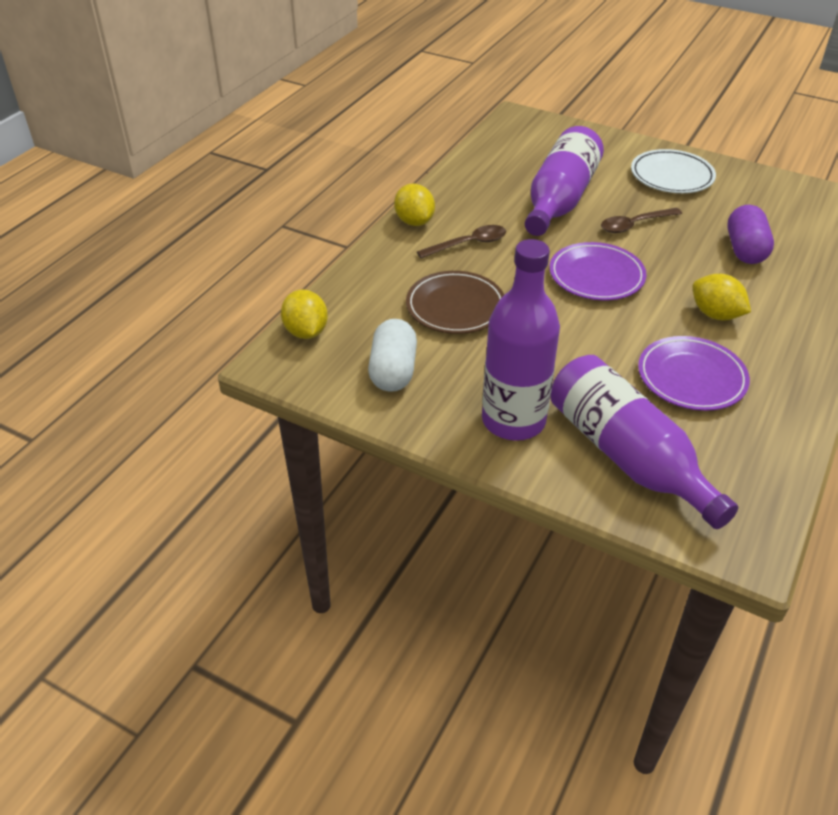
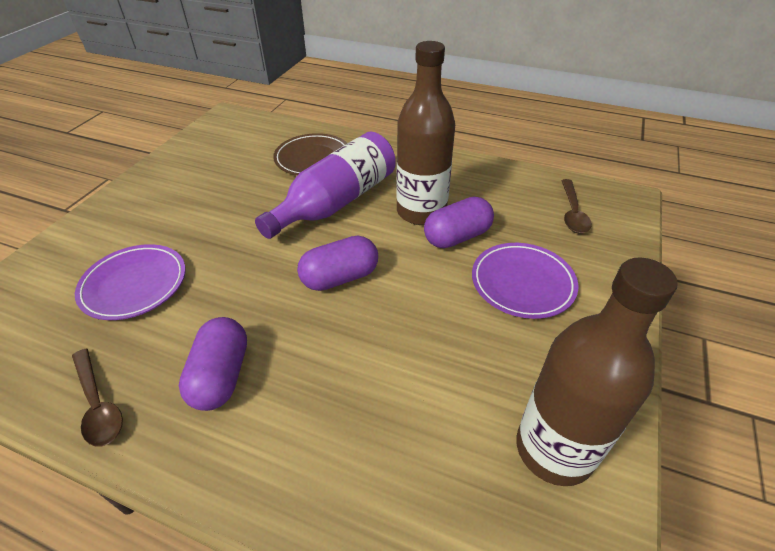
brown bottle: none = 0 -> [396,41,455,225] [516,257,678,486] = 2
purple bottle: [482,239,560,441] [525,126,604,236] [551,355,738,529] = 3 -> [255,132,396,239] = 1
purple capsule: [727,205,774,264] = 1 -> [179,317,247,411] [297,236,378,291] [424,197,494,248] = 3
white capsule: [368,319,417,392] = 1 -> none = 0
white plate: [631,149,716,193] = 1 -> none = 0
yellow lemon: [281,289,328,339] [394,184,435,226] [692,274,751,320] = 3 -> none = 0

